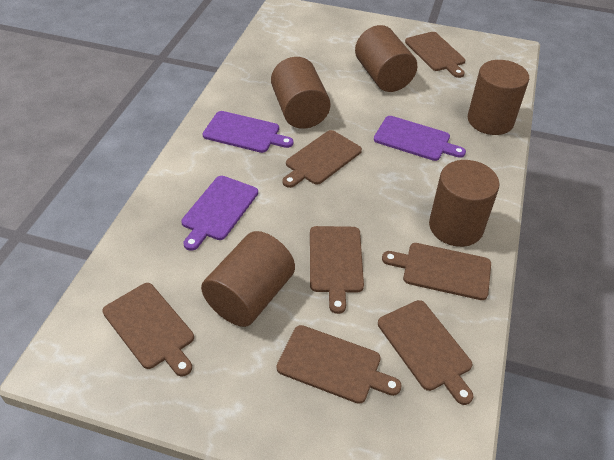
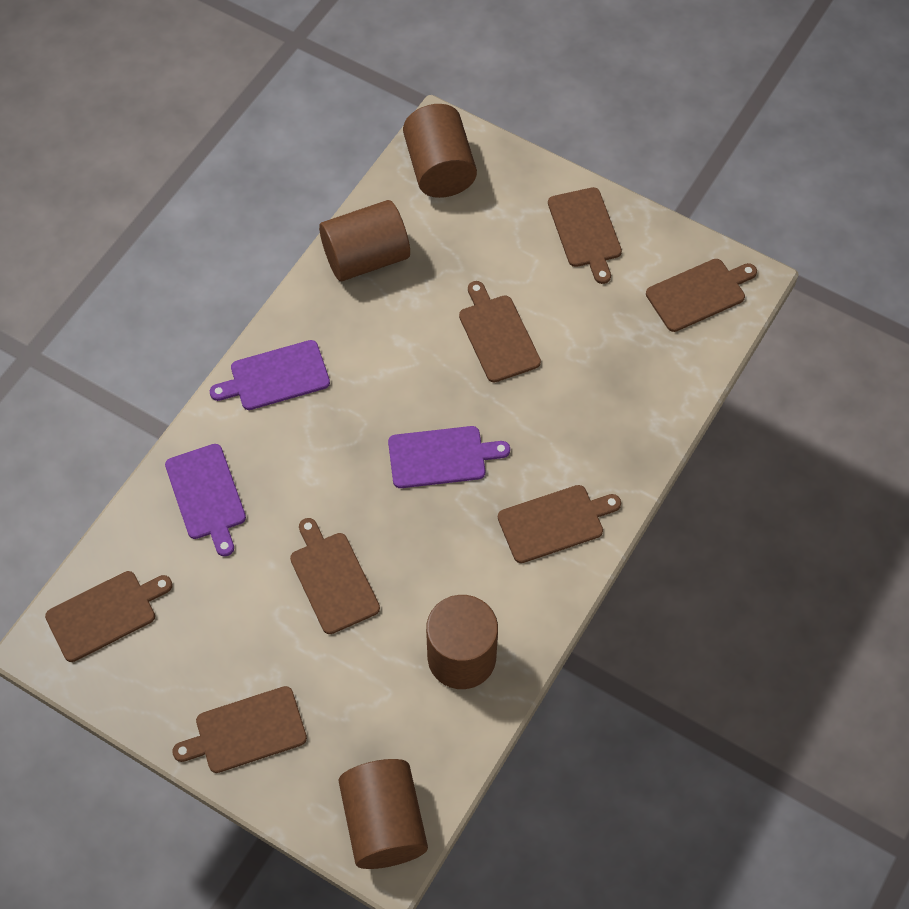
brown cylinder: [201,231,295,327] [271,57,331,129] [355,25,417,92] [429,160,500,247] [468,60,529,135] = 5 -> [319,200,410,281] [338,759,428,869] [403,104,477,198] [426,595,498,689] = 4

